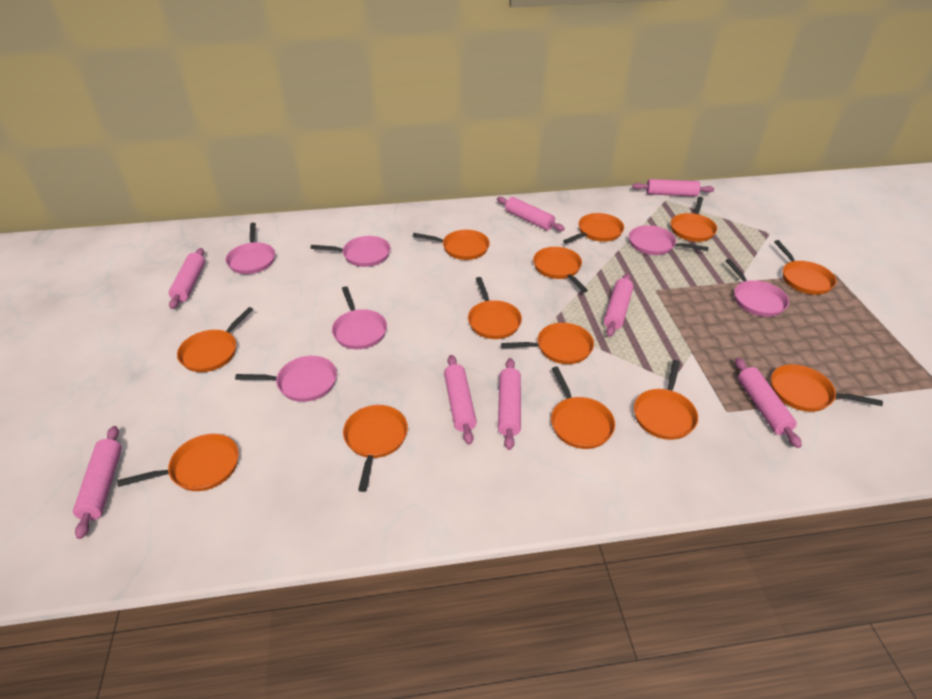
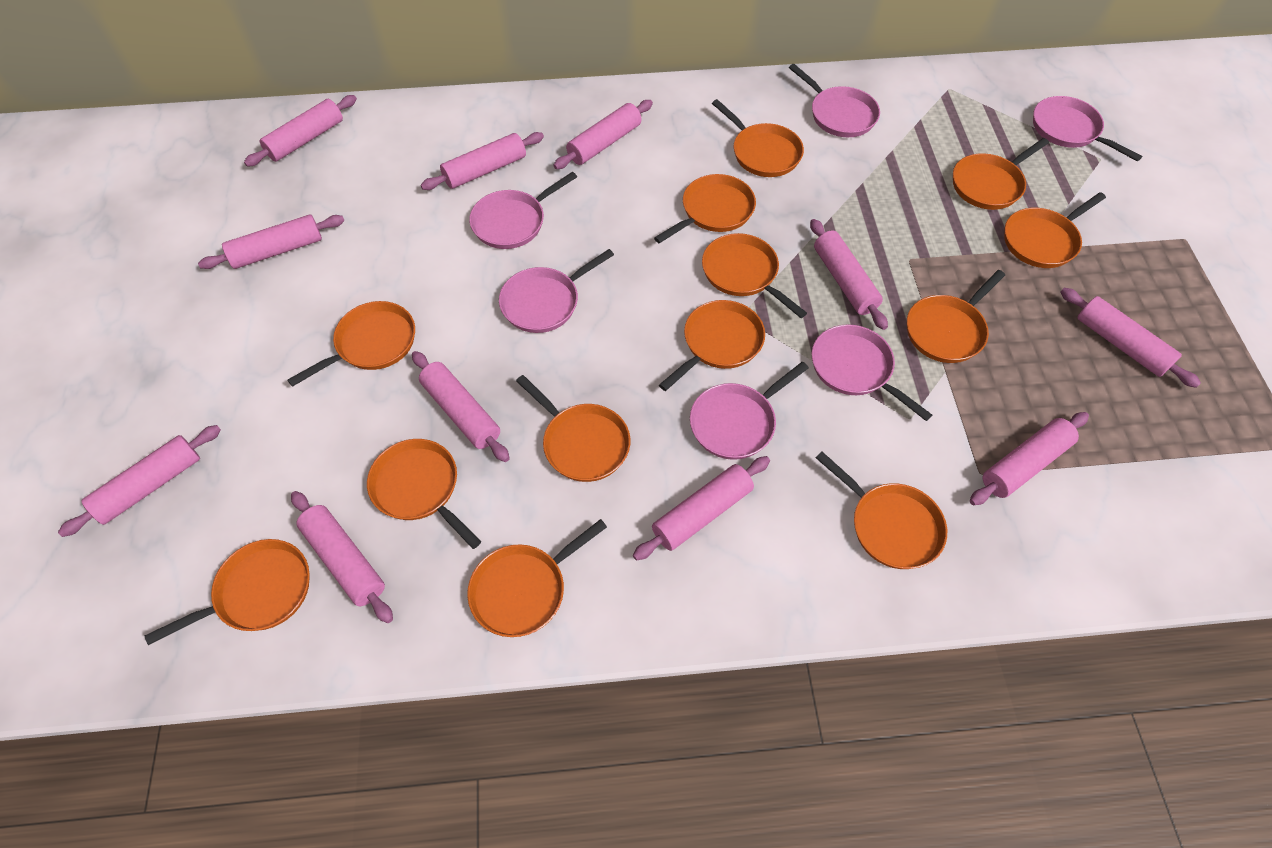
pink rolling pin: [73,426,122,539] [169,248,205,309] [444,355,477,445] [497,197,565,231] [498,358,521,450] [604,273,633,337] [632,179,714,197] [735,358,802,448] = 8 -> [58,425,221,537] [198,214,345,269] [244,95,357,167] [291,491,393,623] [412,351,510,462] [421,132,544,190] [553,100,653,169] [633,456,770,561] [810,219,888,330] [970,412,1089,505] [1061,288,1201,388] = 11

